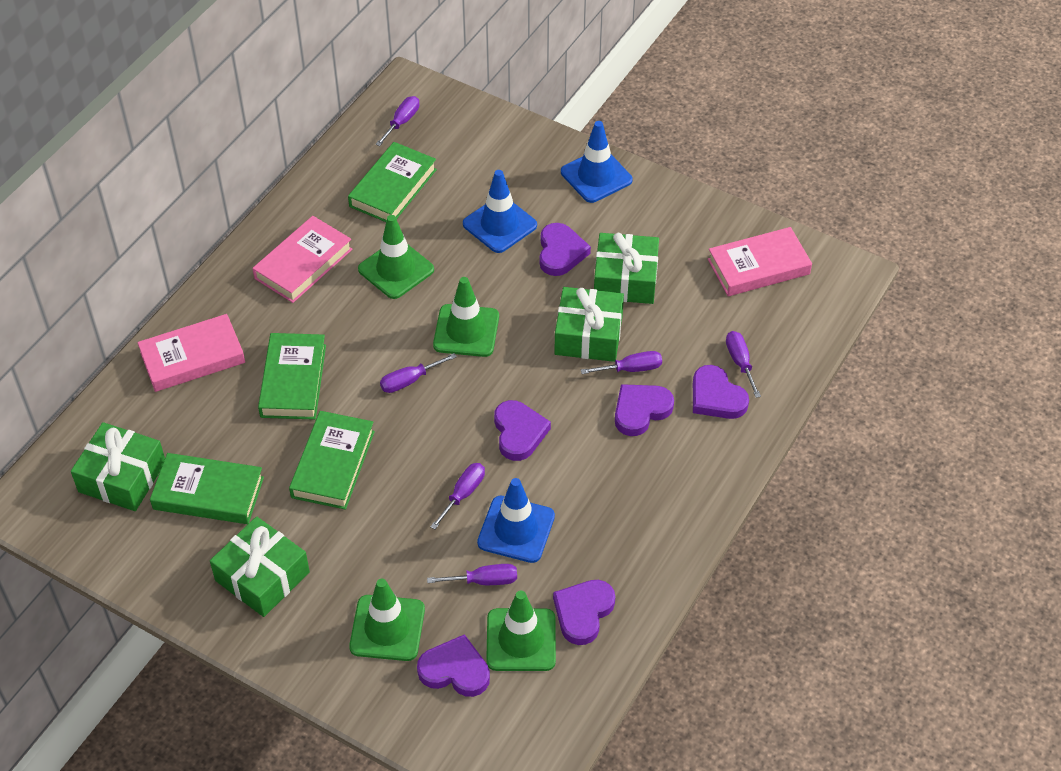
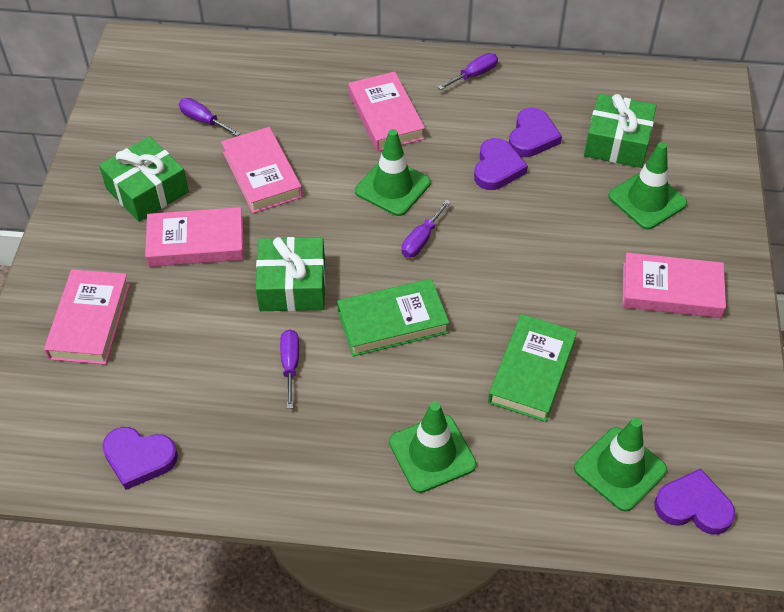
blue traffic cone: [463,170,537,253] [477,478,555,563] [561,121,633,203] = 3 -> none = 0
green book: [150,453,264,524] [258,333,326,420] [289,411,375,510] [348,142,437,222] = 4 -> [337,279,449,356] [488,314,577,422] = 2
green gift: [71,422,165,511] [210,516,310,617] [554,287,624,362] [594,233,659,304] = 4 -> [99,136,189,222] [256,237,325,311] [584,94,657,168] = 3
pink book: [137,314,245,392] [252,216,353,303] [708,227,812,296] = 3 -> [44,269,130,365] [145,207,244,267] [221,127,302,213] [348,72,425,151] [622,253,726,318] = 5
purple heart: [417,634,490,697] [494,400,551,461] [539,223,591,276] [553,580,615,645] [615,384,674,436] [693,365,749,419] = 6 -> [102,427,178,490] [474,138,528,190] [509,108,562,157] [654,468,735,535] = 4
purple screwdriver: [376,96,420,146] [380,353,457,393] [427,564,517,585] [430,463,485,529] [581,351,662,374] [726,331,761,398] = 6 -> [179,98,241,136] [280,329,299,409] [402,200,451,258] [437,53,498,90] = 4

